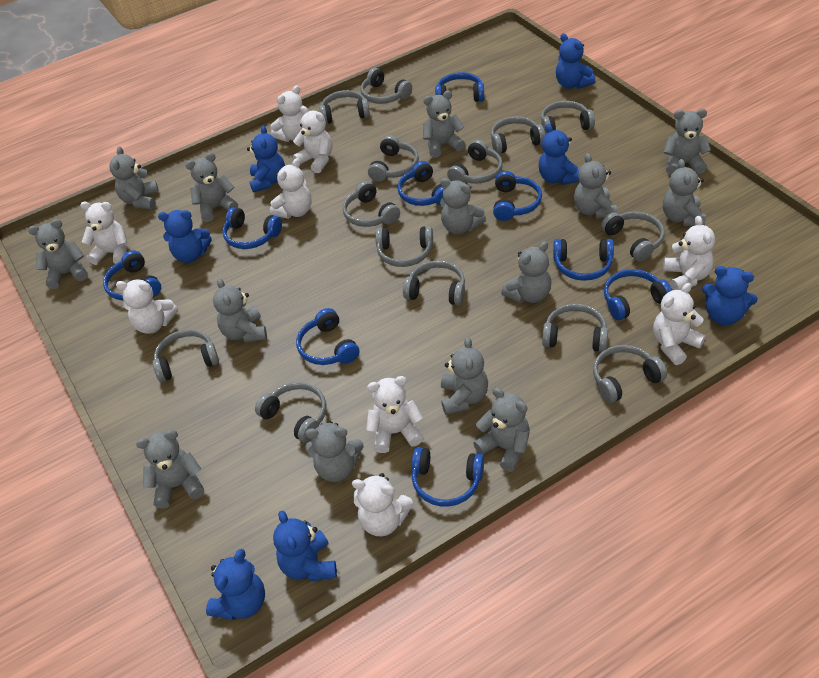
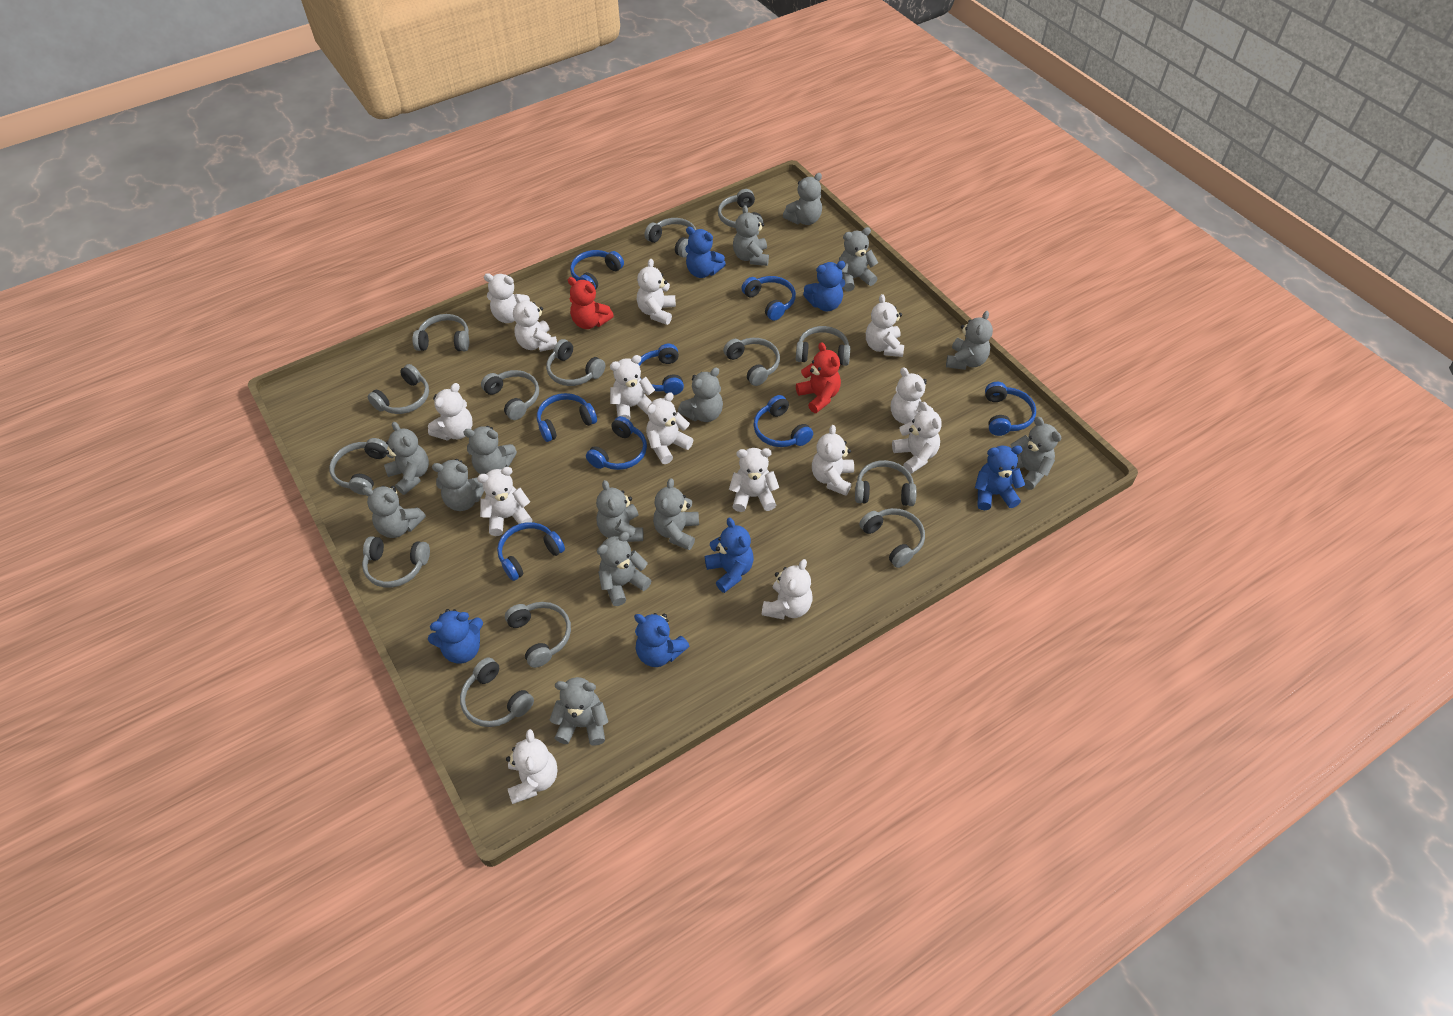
blue headphones: [103,250,161,300] [222,207,282,249] [296,308,359,365] [397,161,444,206] [412,447,484,506] [435,72,484,102] [493,171,542,221] [553,239,614,281] [604,269,672,320] = 9 -> [497,522,565,581] [537,393,597,442] [570,250,624,290] [586,416,647,470] [638,344,684,395] [741,276,796,321] [753,395,813,447] [985,382,1036,436] = 8
blue teddy bear: [158,210,212,263] [206,549,265,620] [247,125,285,193] [273,510,337,582] [538,124,579,185] [556,33,595,89] [702,266,758,325] = 7 -> [428,609,483,664] [634,613,689,667] [685,227,726,278] [705,518,754,593] [803,261,846,311] [975,446,1025,510] = 6
red teddy bear: none = 0 -> [568,277,614,329] [796,342,841,413] = 2
white teddy bear: [80,202,127,265] [116,279,178,334] [270,158,312,219] [271,86,304,142] [293,106,332,173] [352,473,414,537] [366,376,423,453] [653,283,706,365] [663,216,715,290] = 9 -> [428,383,472,441] [477,467,532,536] [484,273,530,323] [506,729,557,804] [513,294,557,352] [610,355,655,421] [637,259,676,325] [646,392,693,464] [729,448,779,512] [762,559,812,620] [812,425,854,496] [866,294,904,357] [891,367,934,424] [892,402,942,474] = 14

